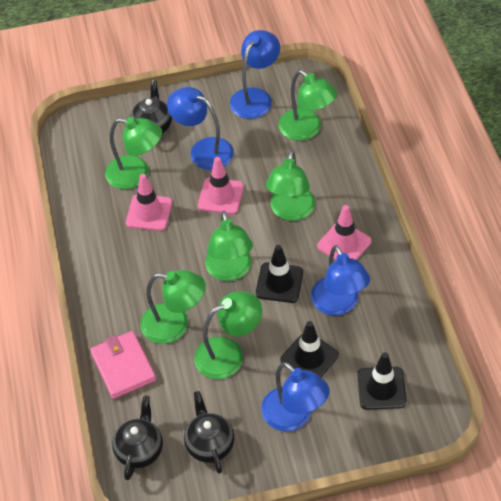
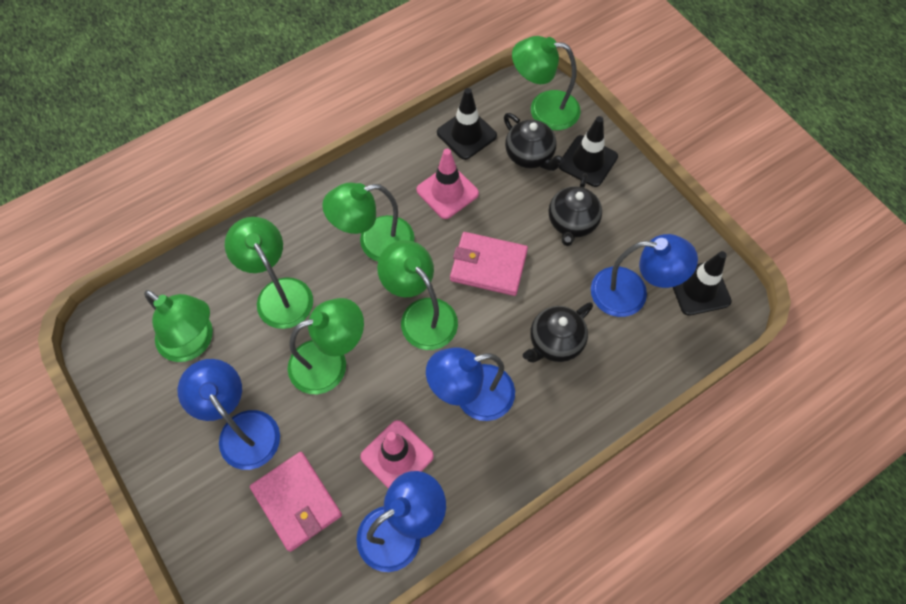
pink traffic cone: [126,174,172,231] [198,157,244,214] [317,205,371,260] = 3 -> [360,420,434,489] [416,149,479,219] = 2
pink wallet: [90,331,156,399] = 1 -> [250,452,342,552] [450,232,528,296] = 2

